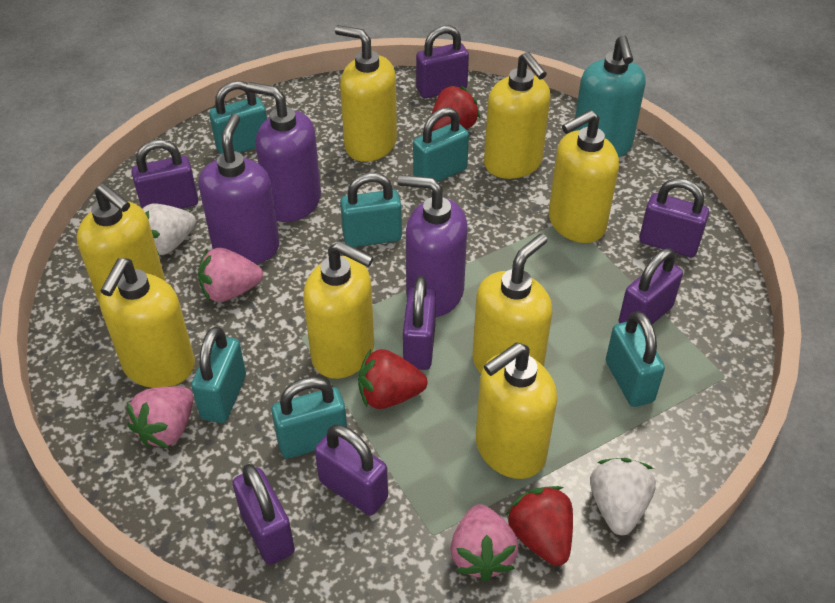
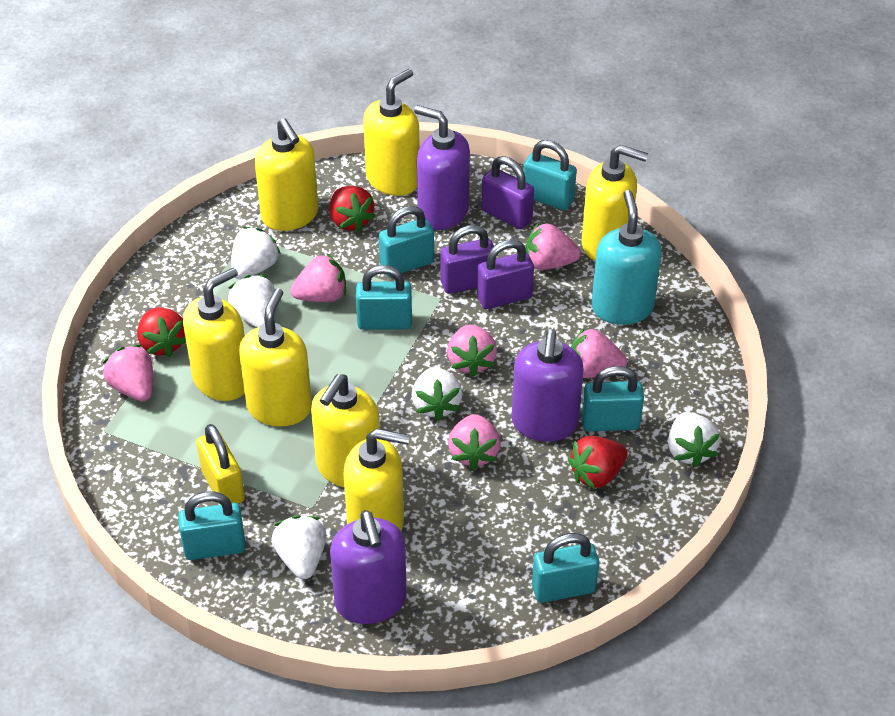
pink strawberry: [127,386,194,448] [198,248,263,302] [450,504,519,582] = 3 -> [103,344,153,401] [290,254,346,302] [447,325,497,377] [448,414,500,470] [526,223,581,270] [571,327,627,378] = 6
purple padlock: [132,139,198,209] [232,464,295,565] [315,425,388,515] [403,276,436,370] [416,25,469,98] [619,248,683,324] [639,178,709,257] = 7 -> [440,225,494,294] [477,239,534,309] [481,156,534,229] = 3
white strawberry: [142,204,196,255] [590,458,656,535] = 2 -> [228,275,275,328] [231,227,281,279] [271,515,326,579] [411,367,463,421] [668,412,720,468] = 5
yellow padlock: none = 0 -> [196,424,245,505] = 1
yellow soap dispenser: [77,183,165,305] [99,258,195,388] [303,241,374,379] [335,25,397,162] [473,233,552,374] [476,342,557,479] [484,52,551,179] [548,110,619,243] = 8 -> [183,268,245,401] [239,288,312,427] [255,118,318,231] [311,374,380,487] [343,429,410,531] [363,69,419,196] [581,145,648,261] = 7

